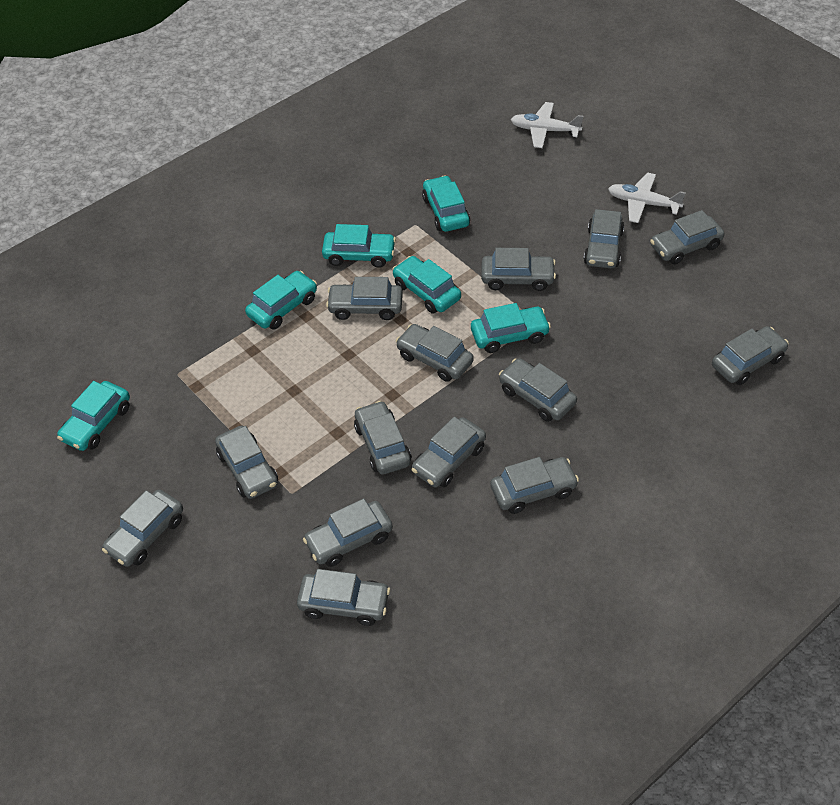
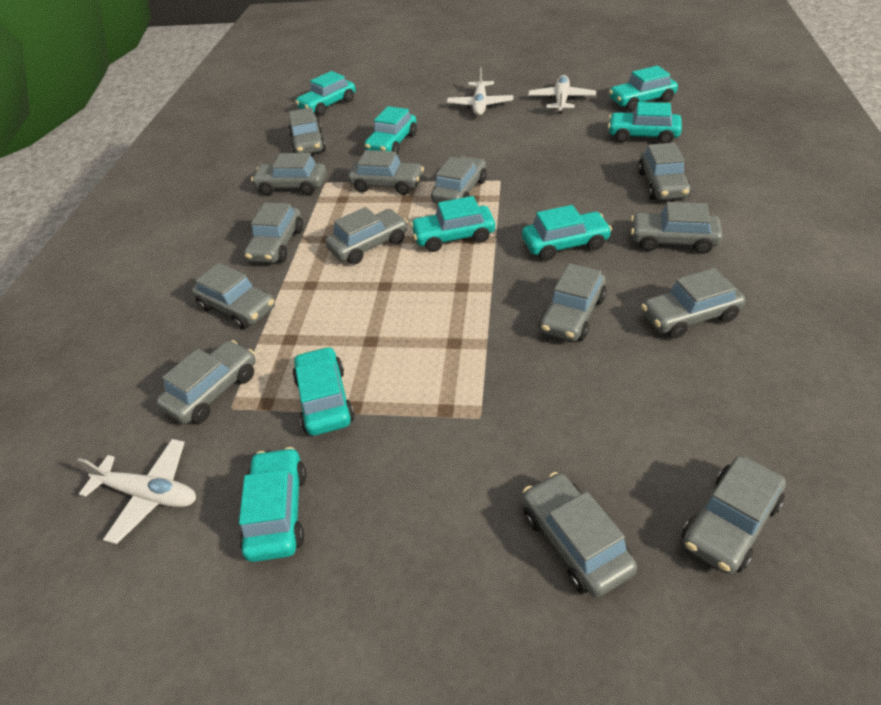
turquoise car: [57,381,130,451] [245,271,317,330] [322,224,396,268] [392,256,461,314] [422,175,470,232] [471,303,551,353] = 6 -> [239,447,307,562] [292,346,355,436] [295,71,356,116] [365,106,417,155] [410,196,495,252] [522,205,612,261] [608,102,682,143] [609,66,678,111] = 8
white plane: [511,102,583,148] [608,172,686,223] = 2 -> [77,439,196,544] [447,67,513,116] [528,75,596,113] = 3

